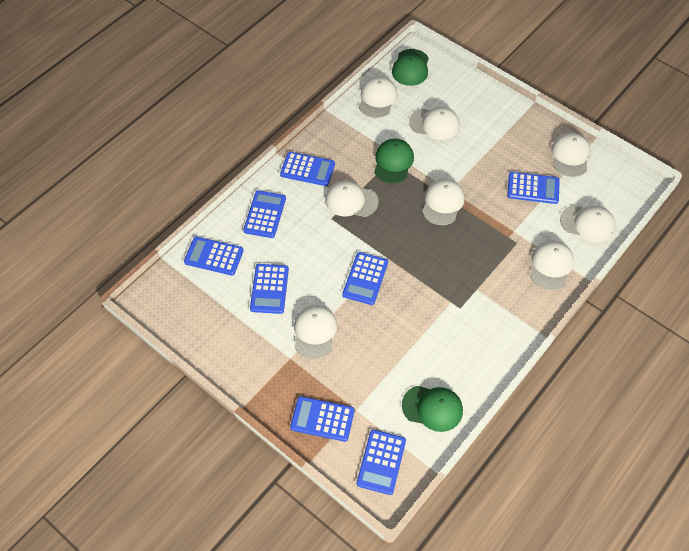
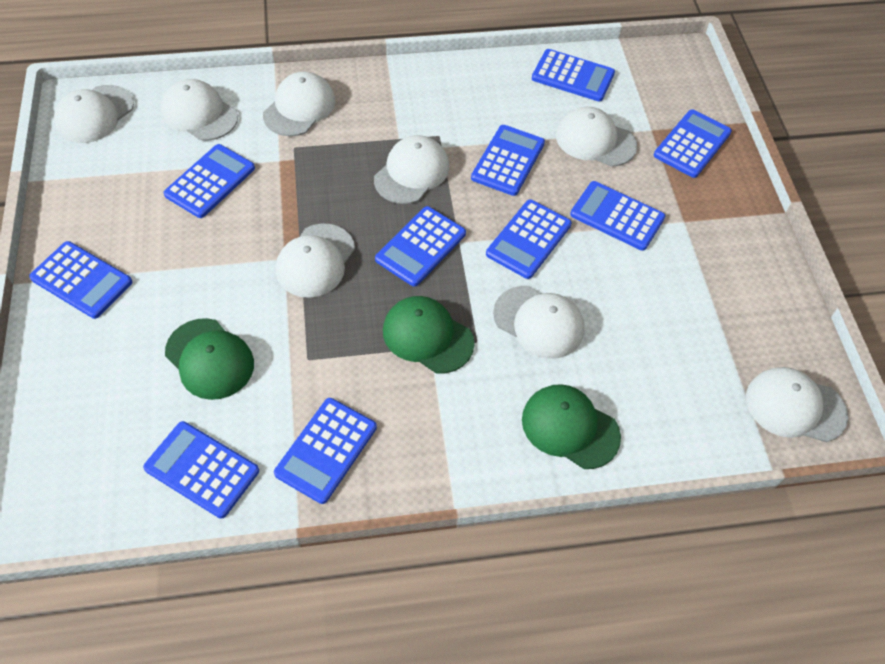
blue calculator: [184,237,244,276] [243,190,286,238] [250,264,289,314] [280,152,335,186] [290,396,355,442] [342,252,388,305] [357,430,406,495] [507,172,560,204] = 8 -> [29,241,132,319] [143,421,259,519] [163,144,255,218] [274,398,377,504] [375,206,466,287] [471,125,545,196] [486,199,572,279] [532,49,615,102] [570,181,665,251] [654,109,732,178] = 10

